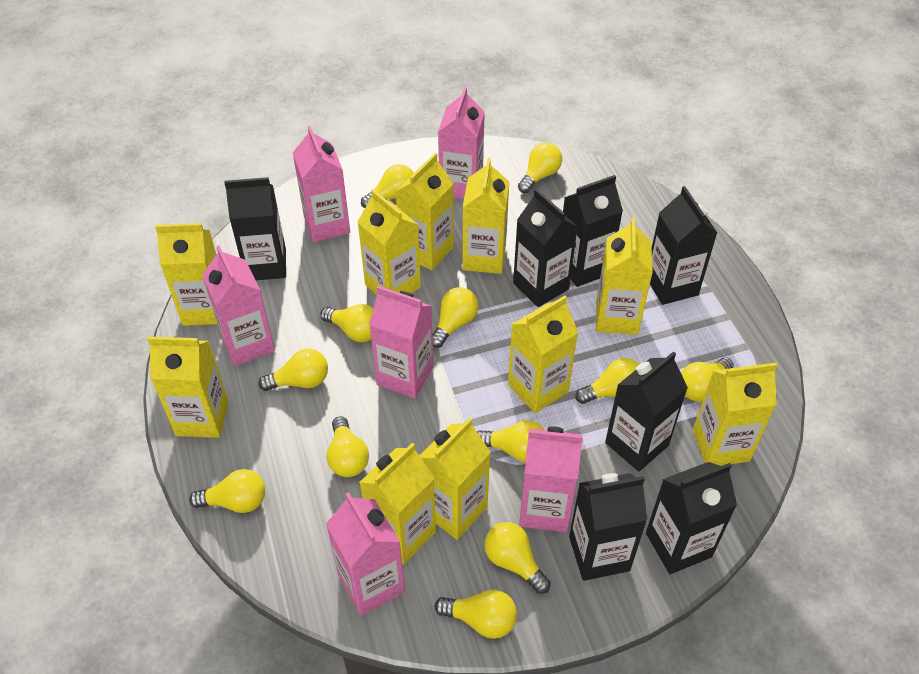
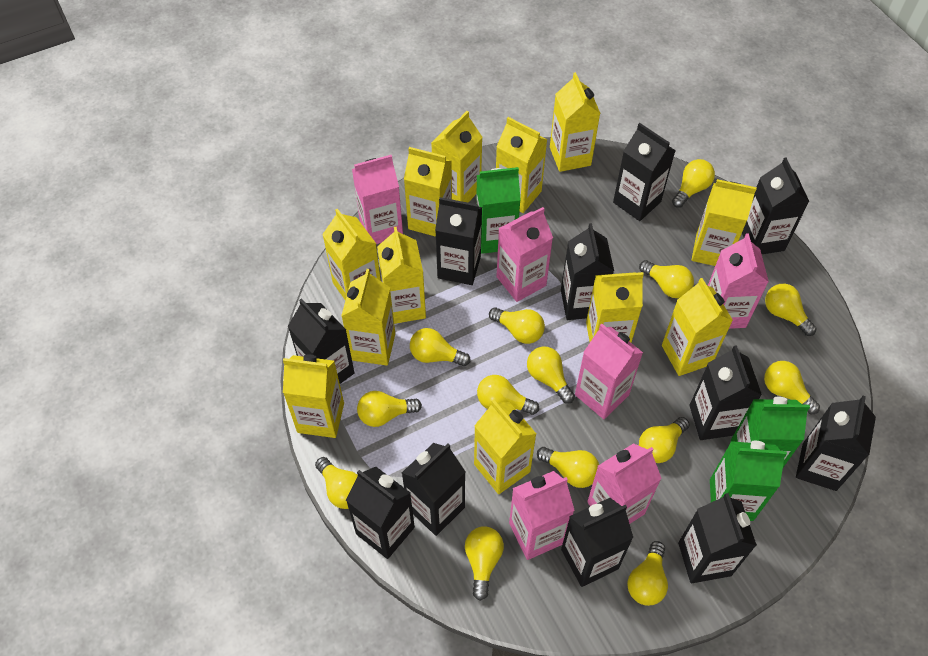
black carton: [224,177,286,280] [513,189,578,307] [563,175,623,287] [569,473,647,581] [605,351,688,471] [646,462,737,574] [650,186,717,305] = 7 -> [288,298,355,384] [346,467,415,559] [402,443,466,536] [435,197,482,285] [561,223,614,320] [561,498,633,587] [613,123,676,221] [678,493,757,583] [689,345,762,440] [742,158,809,254] [796,396,876,491] = 11
green carton: none = 0 -> [476,167,521,254] [710,441,787,521] [731,397,810,467] = 3
yellow carton: [147,337,228,438] [155,223,217,326] [357,189,421,295] [359,443,436,565] [395,153,454,271] [419,417,491,540] [462,158,509,274] [508,296,578,413] [596,217,653,335] [693,363,777,466] = 10 -> [283,355,344,438] [322,208,381,300] [341,269,395,366] [377,227,426,324] [404,147,452,237] [431,111,483,203] [474,399,536,494] [496,117,547,213] [550,72,600,172] [586,272,644,343] [662,278,733,376] [692,179,757,266] = 12
yellow light bulb: [189,469,265,513] [258,349,328,391] [320,304,373,342] [327,416,369,477] [361,164,414,208] [432,287,478,348] [435,590,517,639] [477,420,544,462] [484,522,551,594] [518,142,562,193] [576,358,640,404] [681,357,734,402] = 12 -> [315,457,358,509] [357,391,422,427] [410,328,471,366] [465,526,504,601] [477,375,539,415] [489,307,545,344] [527,346,575,404] [537,447,599,488] [627,541,668,606] [639,260,694,298] [639,417,690,463] [672,159,715,208] [764,361,820,414] [765,284,817,336] = 14

